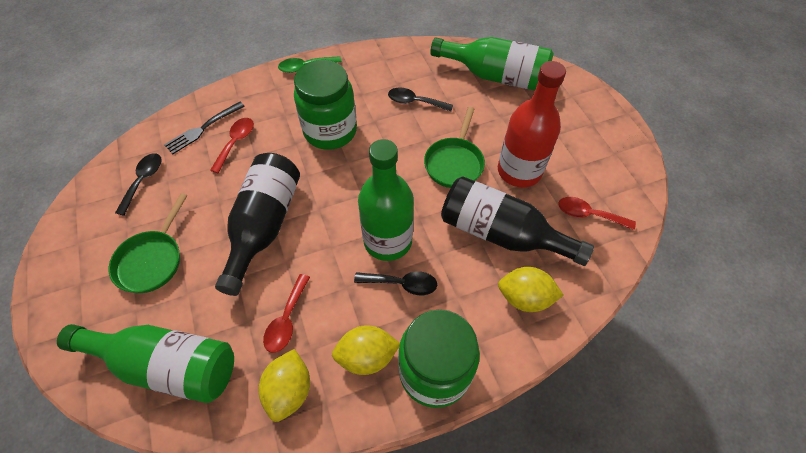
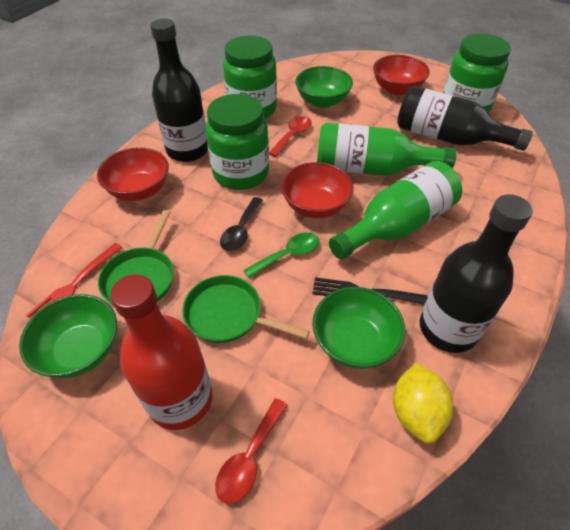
black bottle: [215,153,300,296] [441,176,594,266] = 2 -> [150,18,208,162] [397,86,533,151] [420,194,533,353] = 3
black spoon: [115,153,162,216] [354,271,437,295] [388,87,453,111] = 3 -> [220,197,263,251] = 1
green bottle: [57,324,234,403] [358,139,414,261] [430,37,554,91] = 3 -> [317,123,457,176] [329,161,462,259] = 2
green bowl: none = 0 -> [19,294,117,378] [295,66,353,108] [312,287,406,369] = 3
green jar: [294,60,357,150] [398,309,480,408] = 2 -> [206,94,269,190] [223,35,277,119] [443,33,511,113] = 3
red bowl: none = 0 -> [97,147,169,201] [281,162,354,218] [373,55,430,95] = 3
red fork: none = 0 -> [26,243,123,319] = 1
red spoon: [210,118,254,173] [263,274,310,353] [559,197,636,230] = 3 -> [215,398,288,504] [269,116,311,157] = 2
yellow lemon: [259,349,310,422] [332,325,400,375] [498,267,564,312] = 3 -> [393,363,453,444] = 1

